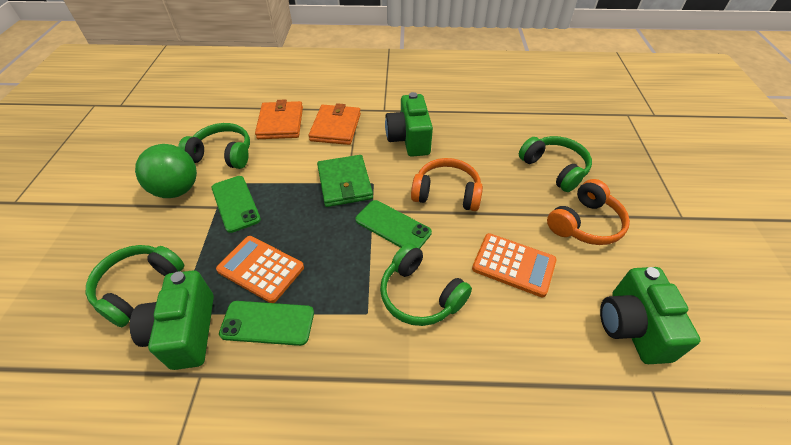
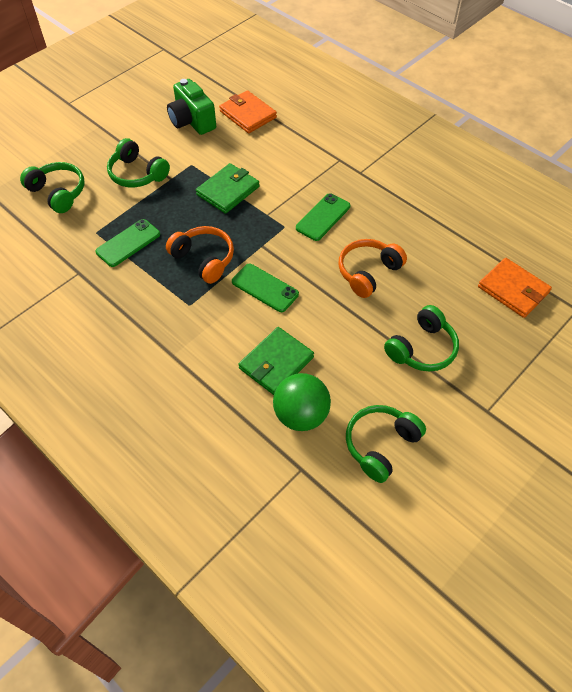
green camera: [130,270,214,370] [385,92,433,157] [600,267,701,364] = 3 -> [167,79,216,135] = 1
green wallet: [317,155,373,207] = 1 -> [196,163,259,214] [239,327,314,395] = 2
orange calculator: [216,236,304,303] [472,233,557,297] = 2 -> none = 0

